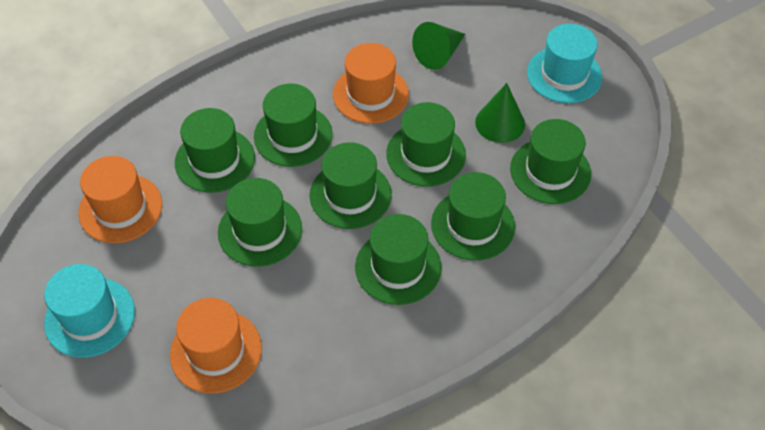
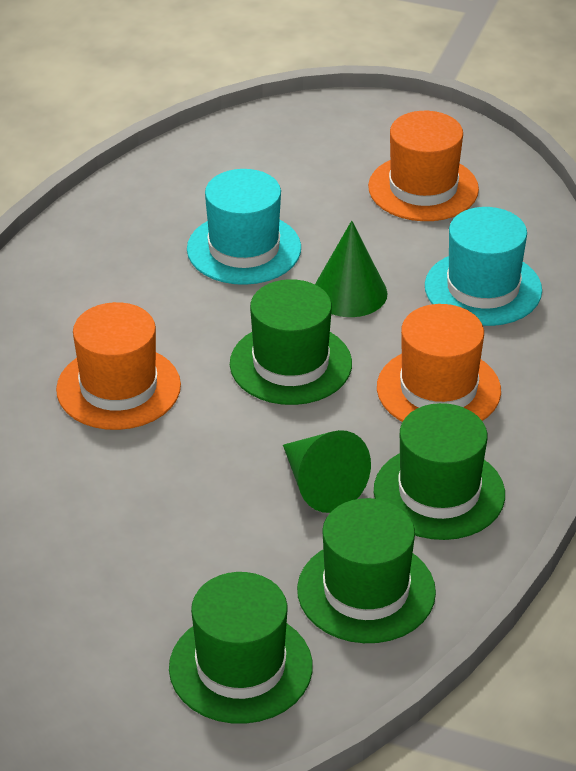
green hat: [175,108,255,193] [218,178,302,267] [254,84,332,167] [309,142,392,229] [355,214,442,305] [386,102,466,187] [431,172,515,261] [510,119,591,204] = 8 -> [169,572,313,724] [230,279,352,405] [297,498,436,643] [374,403,505,540] = 4

